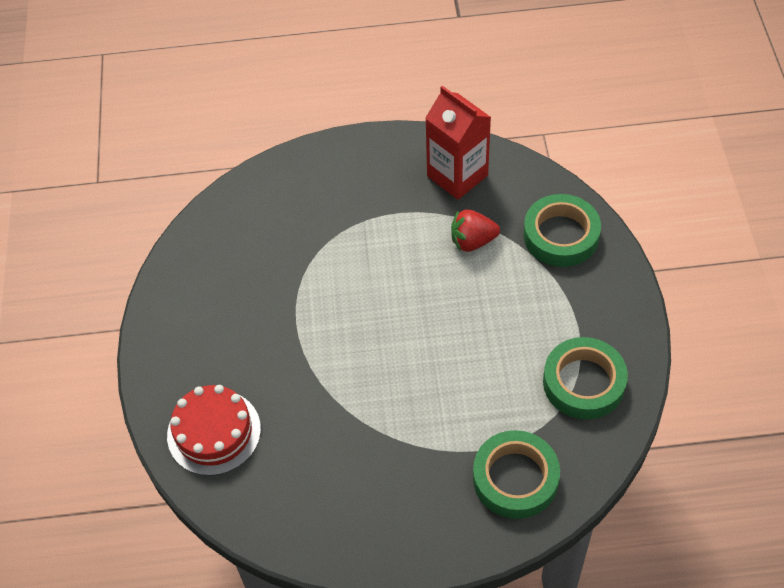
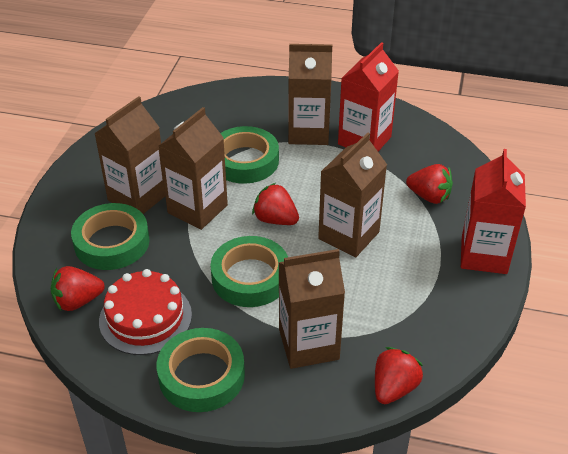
brown carton: none = 0 -> [94,96,165,214] [159,107,228,230] [278,249,345,369] [288,44,332,145] [318,133,387,258] = 5
green tape: [473,430,560,519] [523,194,601,267] [543,337,628,420] = 3 -> [71,203,150,270] [157,328,245,412] [210,236,288,307] [220,126,279,184] = 4
red carton: [425,86,491,200] = 1 -> [338,42,399,151] [461,149,526,274] = 2
red strawberry: [451,209,500,252] = 1 -> [51,266,105,311] [252,183,299,225] [375,347,423,404] [406,164,453,204] = 4

